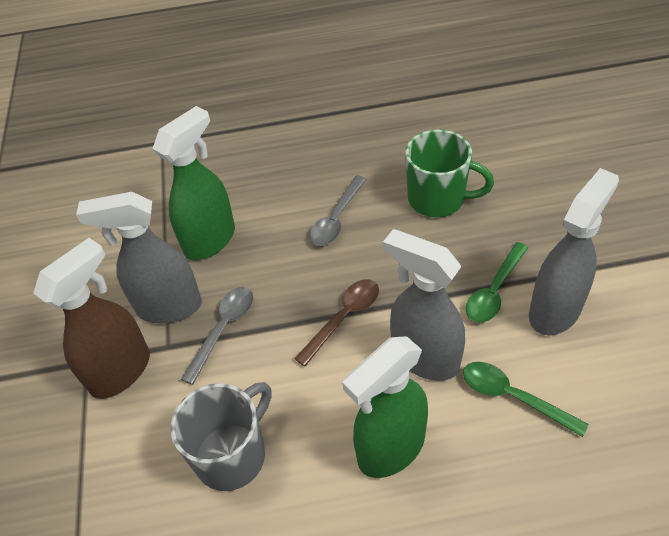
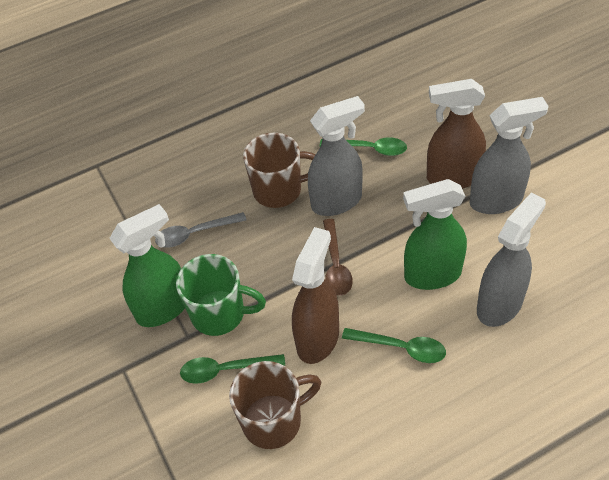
brown mug: none = 0 -> [229,361,321,449] [243,133,315,208] = 2
brown spray bottle: [33,238,150,399] = 1 -> [292,227,339,364] [427,79,486,189] = 2
green spoon: [463,362,589,437] [466,242,528,323] = 2 -> [180,354,285,384] [320,138,407,156] [342,328,446,363] = 3
grey mug: [171,382,272,491] = 1 -> none = 0
grey spoon: [181,287,253,385] [310,175,366,246] = 2 -> [155,212,247,248] = 1

